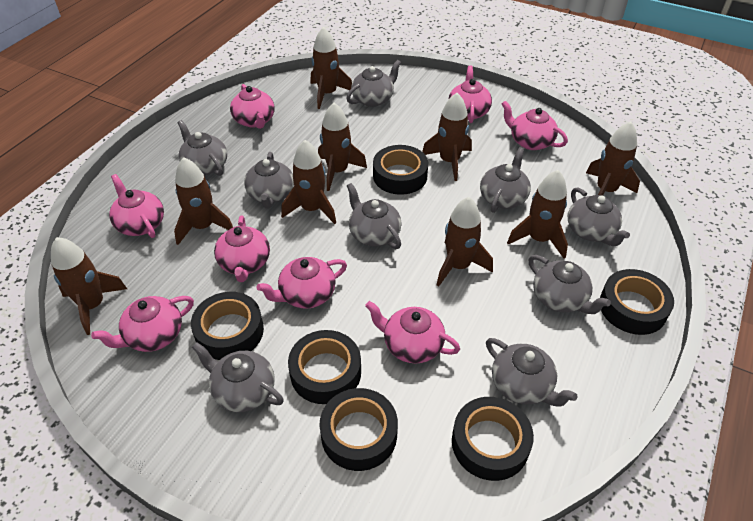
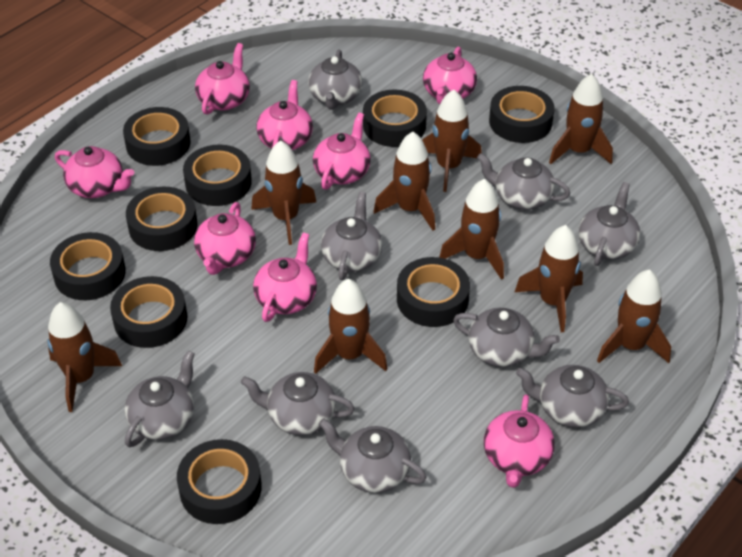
black tape: [191,292,264,360] [288,330,361,404] [319,388,398,471] [373,145,428,195] [452,397,534,481] [600,269,674,335] = 6 -> [50,232,126,300] [110,276,188,348] [123,107,191,166] [126,187,198,251] [177,439,262,524] [183,145,252,206] [363,90,427,147] [397,257,470,327] [489,86,554,143] = 9

